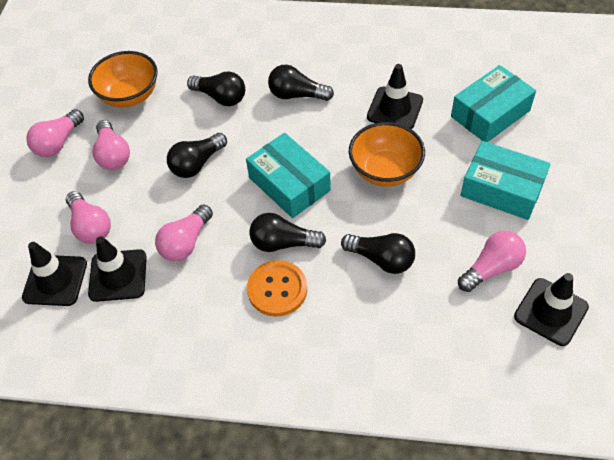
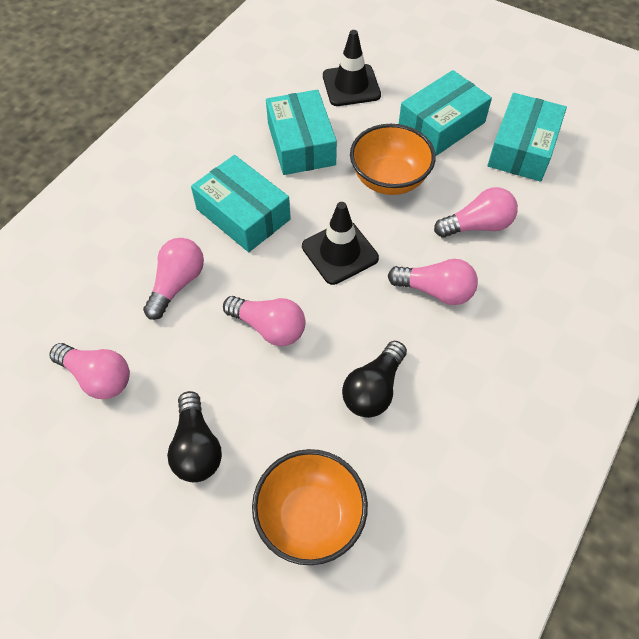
black light bulb: [167,133,227,178] [187,71,245,106] [249,213,326,252] [268,65,334,101] [341,233,415,274] = 5 -> [167,391,222,482] [342,341,407,418] = 2
black traffic cone: [22,242,87,306] [88,236,147,302] [367,64,423,129] [514,273,589,346] = 4 -> [302,202,379,285] [323,30,381,106] = 2
orange button: [247,260,307,317] = 1 -> none = 0
turquoise box: [246,133,331,218] [451,65,536,142] [461,141,551,220] = 3 -> [191,155,291,252] [266,90,337,175] [399,70,492,156] [488,93,567,182] = 4

